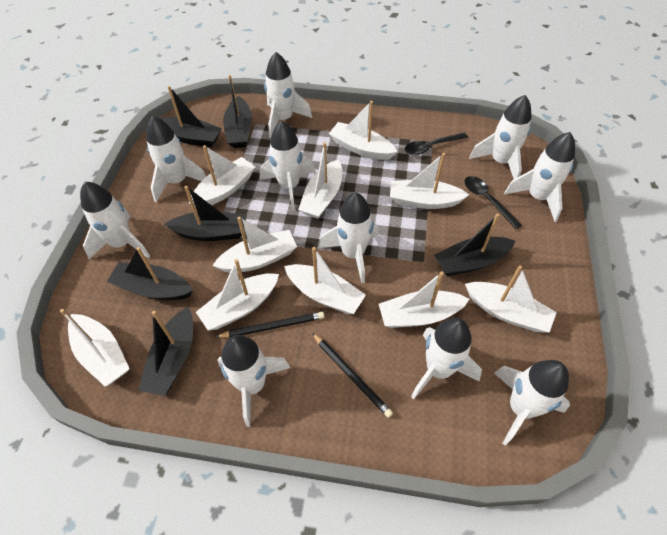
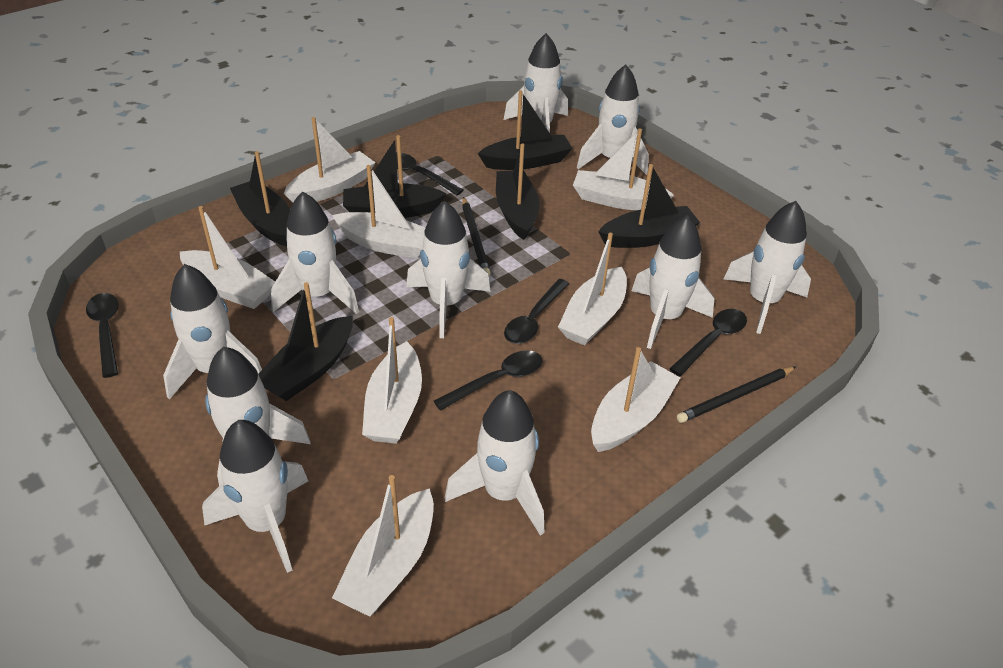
black spoon: [405,132,468,155] [465,176,522,229] = 2 -> [86,293,118,378] [396,152,464,195] [434,350,542,411] [504,279,569,344] [669,309,747,376] = 5
white boat: [60,309,130,387] [189,145,255,207] [196,259,279,330] [212,216,297,273] [284,247,366,314] [298,142,342,219] [329,101,398,160] [379,272,469,328] [390,153,469,209] [465,265,557,333] = 10 -> [180,206,275,309] [284,117,376,203] [332,165,425,259] [332,475,434,617] [362,317,422,444] [558,233,627,346] [573,128,674,210] [591,347,680,452] = 8

